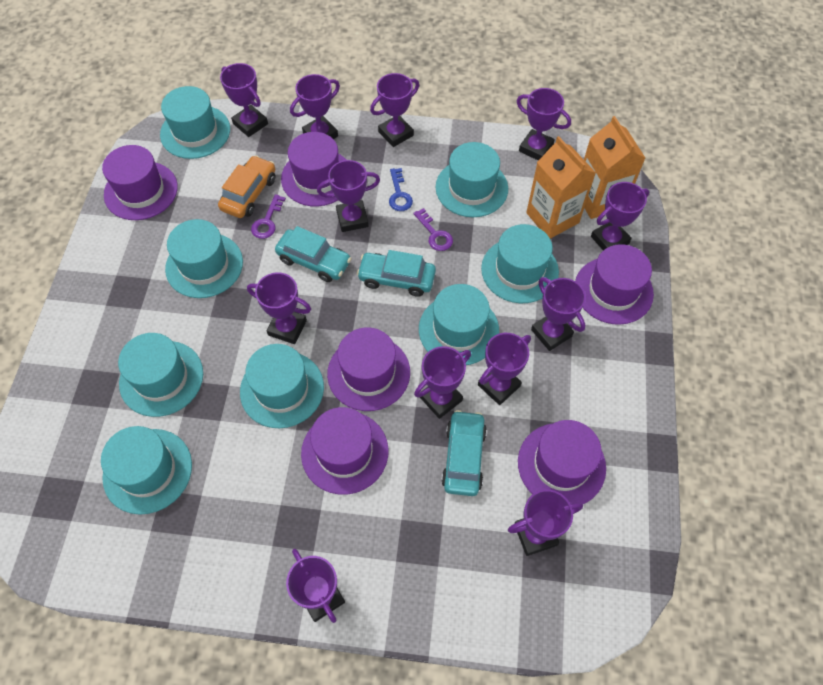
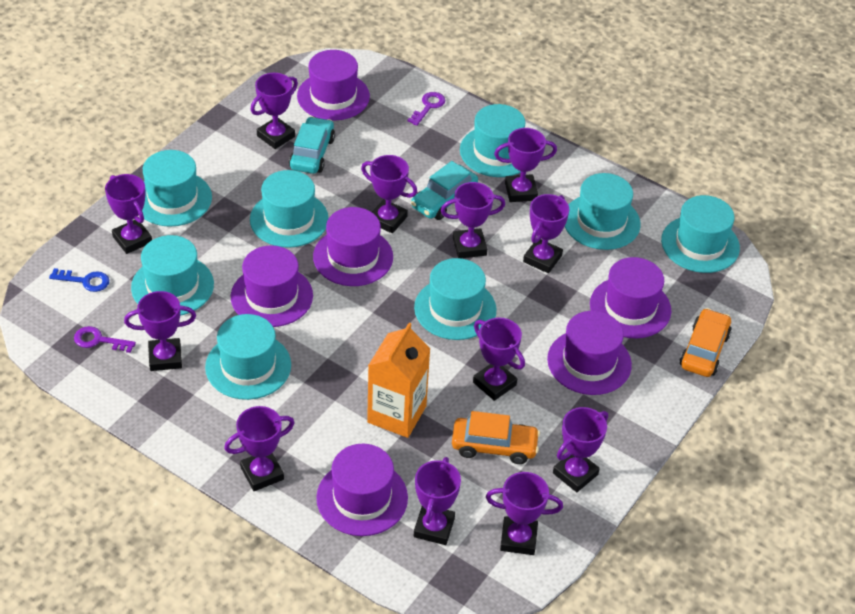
orange car: [218,155,275,218] = 1 -> [452,411,540,464] [680,308,732,377] = 2
orange carton: [526,136,596,239] [584,116,645,219] = 2 -> [367,323,430,438] = 1
turquoise car: [275,226,352,282] [357,250,436,297] [441,410,487,496] = 3 -> [289,116,335,174] [411,161,478,220] = 2

